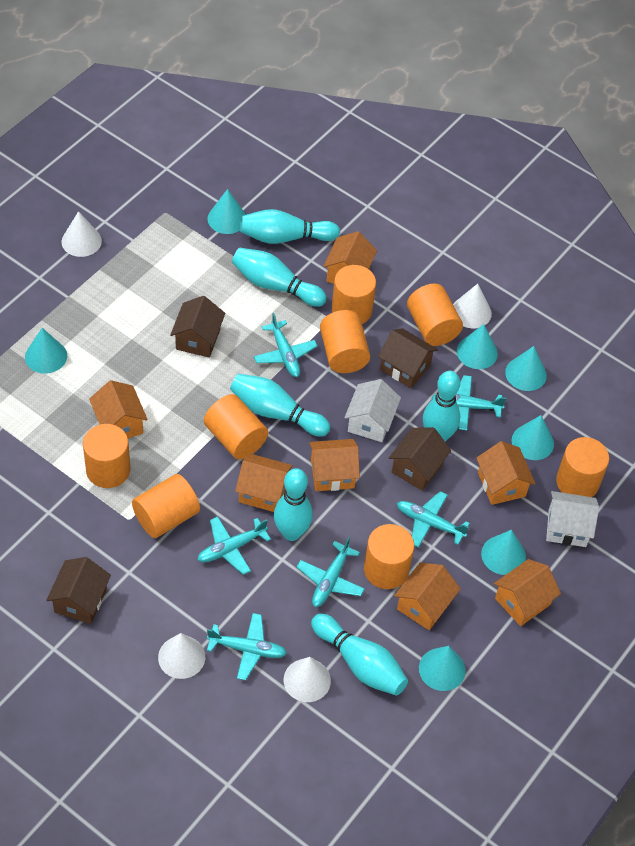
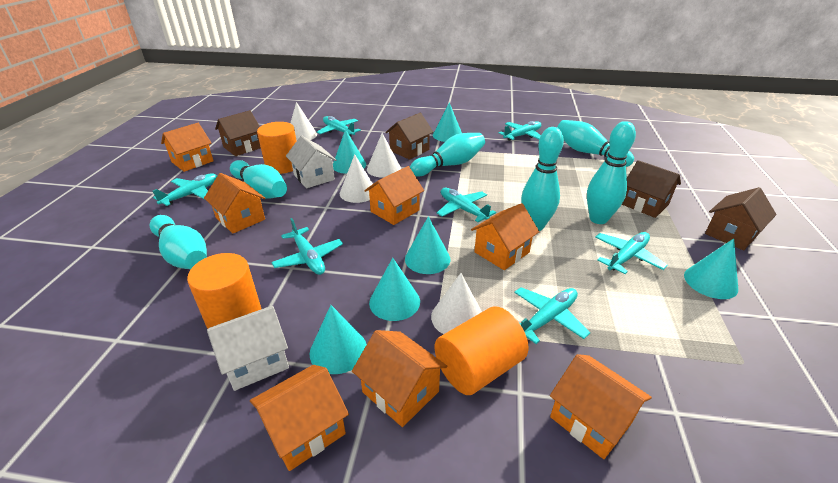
orange cylinder: [83,424,131,488] [132,474,200,538] [204,394,268,460] [320,310,370,373] [332,265,376,324] [364,524,414,589] [407,284,463,346] [556,437,609,497] = 8 -> [187,253,261,329] [257,122,296,174] [434,307,528,395] = 3
turquoise cone: [25,328,67,374] [207,189,246,234] [419,646,466,691] [457,324,498,369] [481,530,526,575] [505,346,547,391] [512,415,554,460] = 7 -> [309,305,367,374] [333,129,366,174] [369,258,420,321] [405,217,450,274] [433,102,462,142] [684,238,738,299] = 6
turquoise plane: [197,516,271,575] [207,613,287,680] [254,313,318,377] [297,537,365,607] [397,491,470,548] [431,375,506,430] = 6 -> [152,173,217,206] [271,218,343,275] [317,116,361,137] [437,188,496,222] [499,121,541,141] [514,287,590,344] [595,232,668,274] = 7

